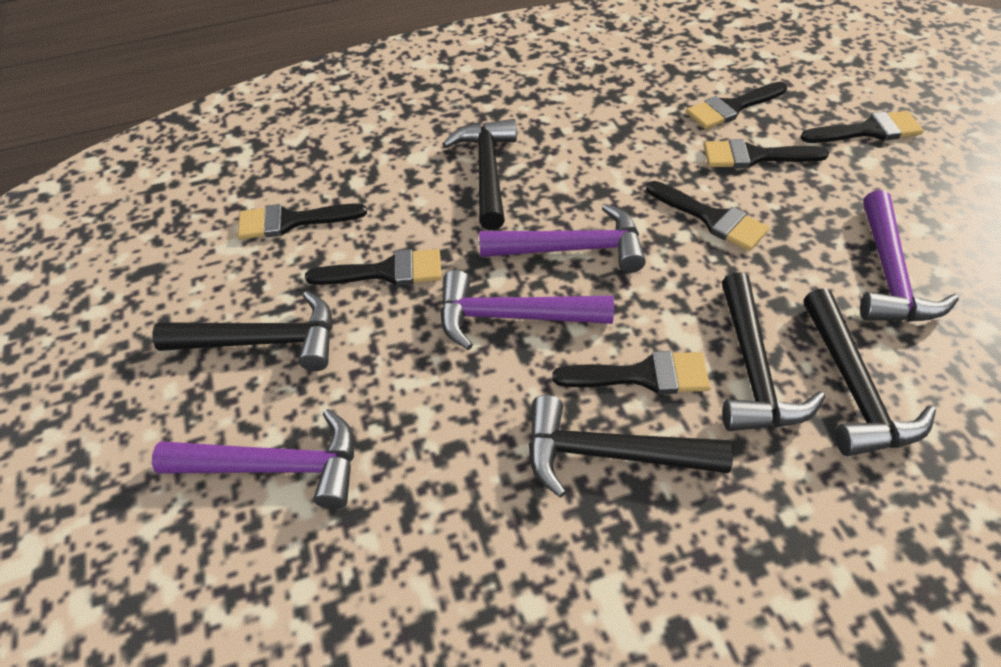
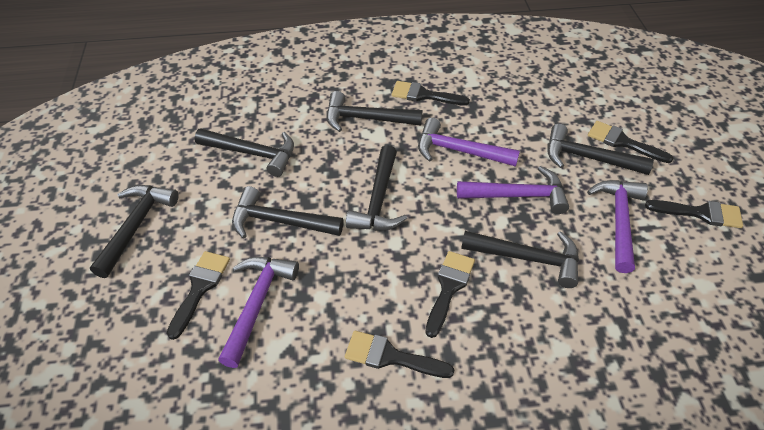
black brush: [238,203,367,239] [305,249,441,286] [552,351,710,394] [646,181,769,251] [686,82,787,129] [704,139,829,168] [800,111,924,143] = 7 -> [167,251,230,340] [345,331,454,378] [392,81,470,105] [425,251,475,338] [588,121,673,163] [645,200,743,228] = 6
black hammer: [153,291,332,371] [442,119,517,230] [529,395,733,498] [722,272,825,431] [804,288,936,456] = 5 -> [90,185,179,278] [195,128,294,177] [232,186,344,239] [326,91,422,132] [346,145,407,231] [461,231,579,288] [547,124,654,175] = 7

